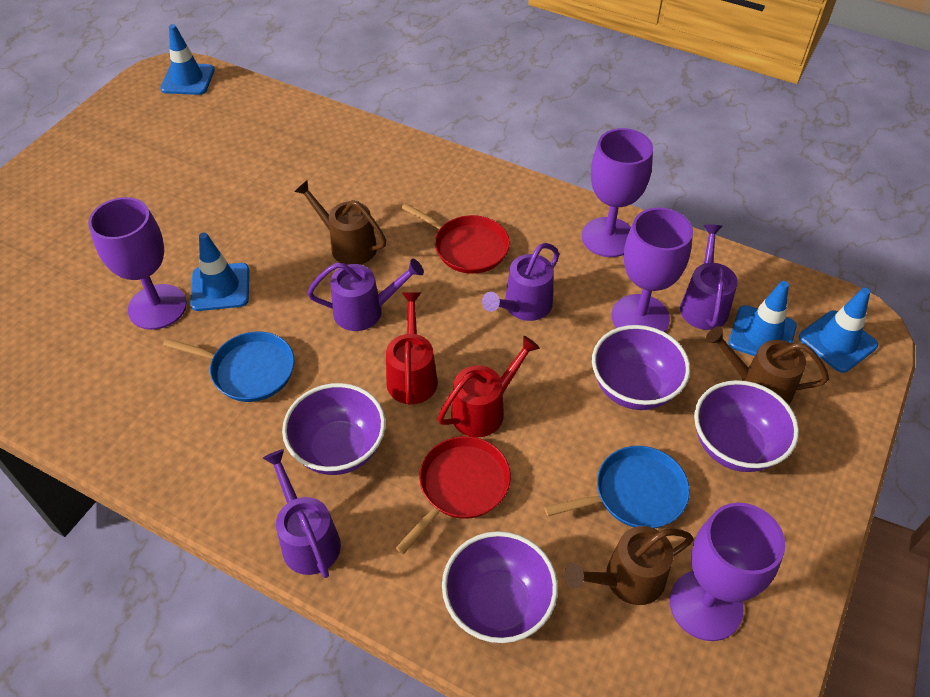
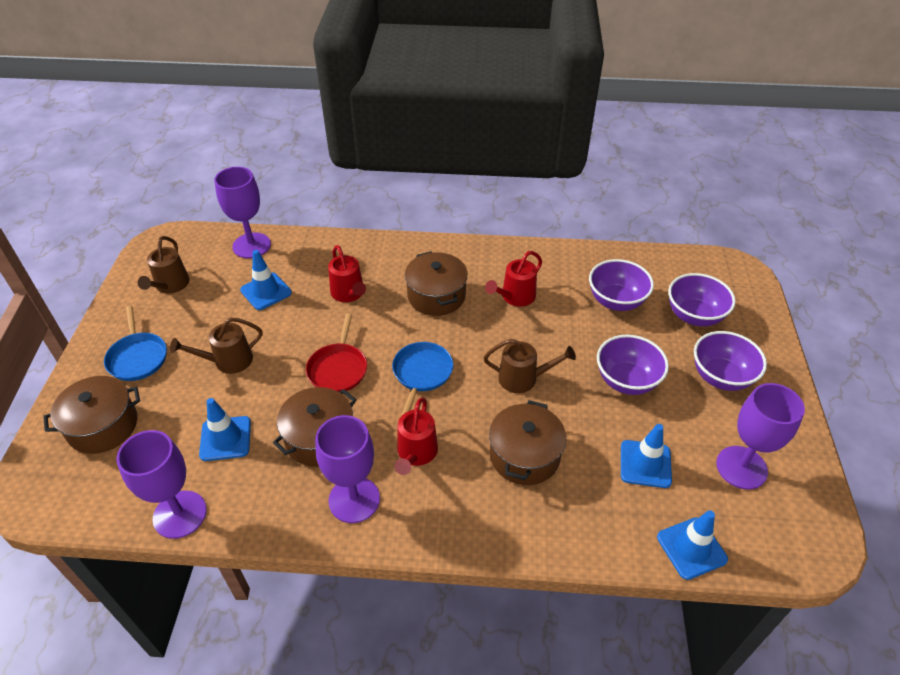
brown pot: none = 0 -> [43,376,140,454] [273,387,357,467] [405,251,468,316] [489,400,566,485] = 4
purple watering can: [263,449,341,578] [307,259,424,331] [482,243,559,321] [680,225,738,330] = 4 -> none = 0
red pan: [396,436,511,554] [402,203,510,274] = 2 -> [306,313,367,392] = 1
red watering can: [386,292,438,405] [438,336,540,437] = 2 -> [328,245,366,302] [394,398,438,475] [485,251,542,307] = 3

